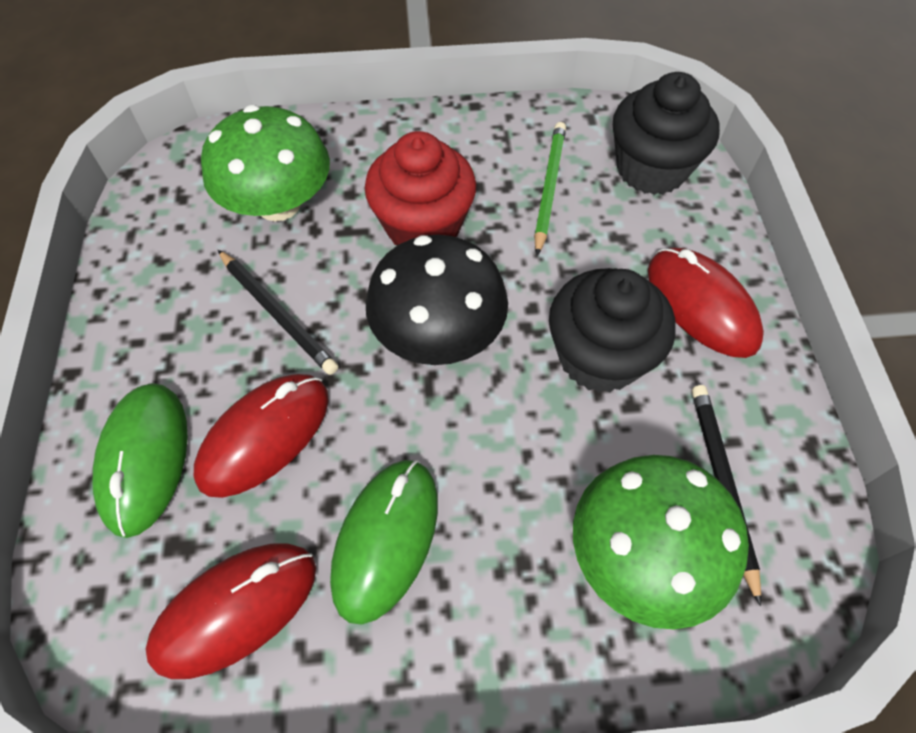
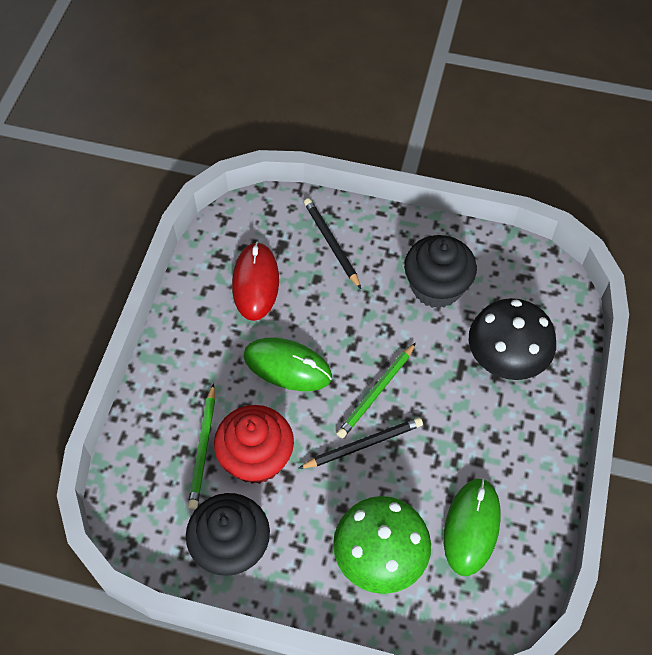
green mushroom: [201,105,330,221] [573,455,749,629] = 2 -> [333,496,431,594] = 1
green pencil: [534,122,566,256] = 1 -> [188,383,215,509] [336,342,416,439] = 2
red mouse: [146,543,316,679] [194,374,329,498] [648,248,764,358] = 3 -> [232,242,279,321] = 1

